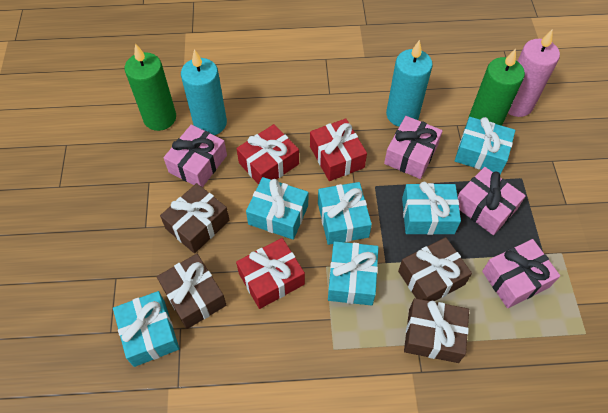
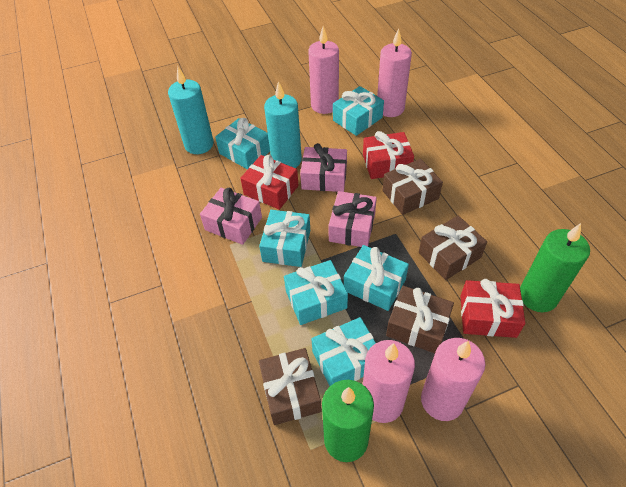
pink candle: [508,29,560,117] = 1 -> [308,26,339,114] [363,340,415,423] [377,28,412,117] [421,338,486,421] = 4
pink gift: [163,124,227,188] [384,116,443,179] [458,167,526,235] [482,239,560,308] = 4 -> [200,188,262,245] [300,143,347,192] [328,191,377,247] = 3

